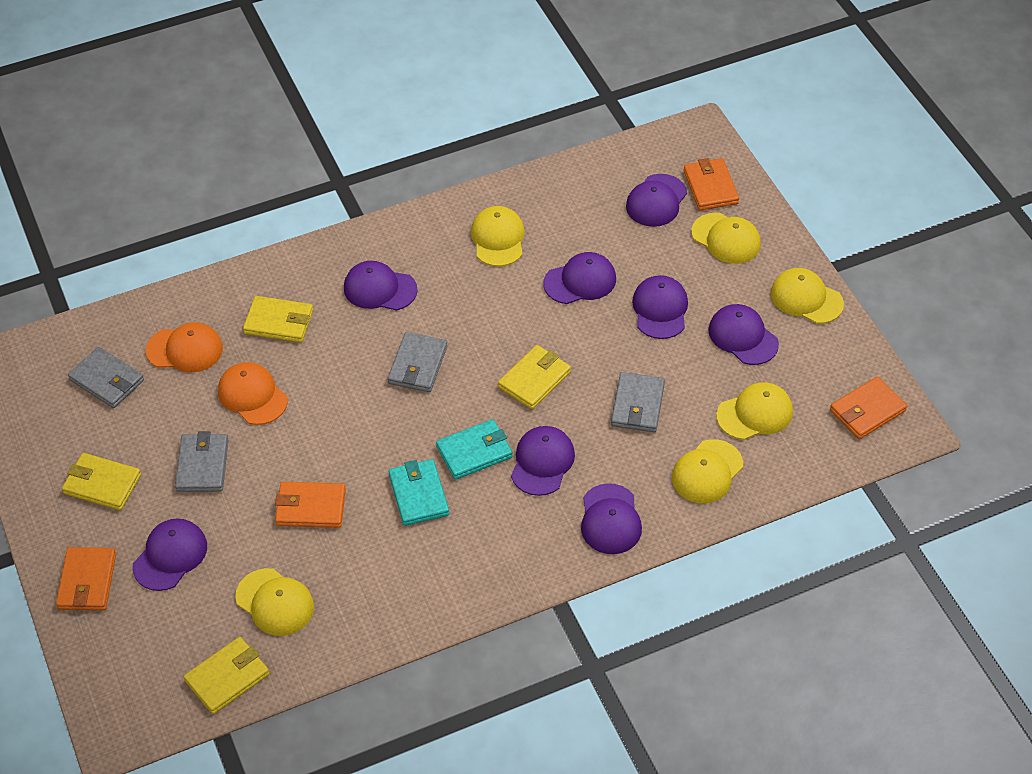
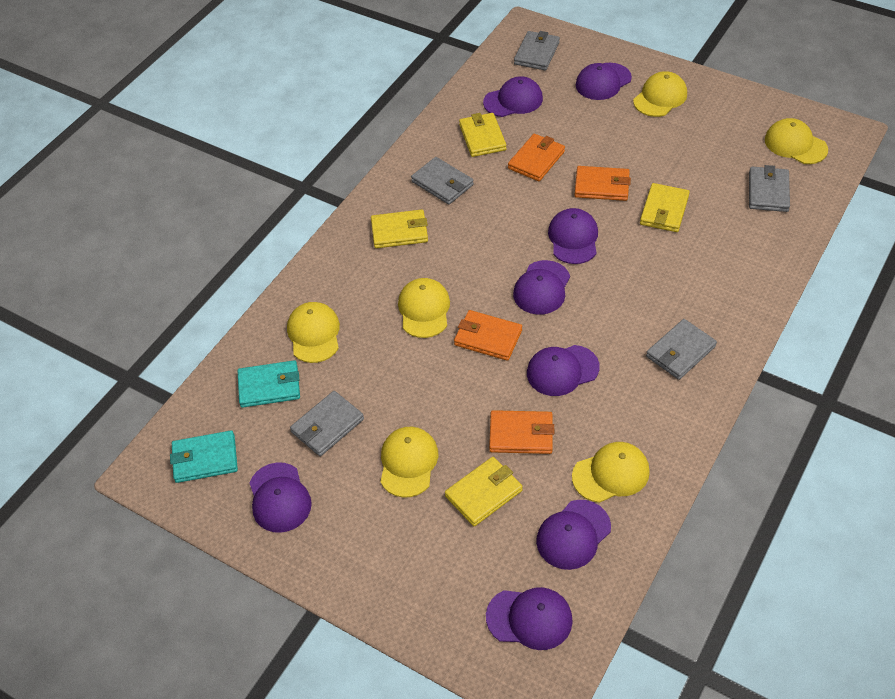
grey wallet: [68,347,144,408] [175,431,228,492] [388,332,448,392] [611,372,665,432] = 4 -> [290,391,364,456] [411,157,474,204] [514,31,560,70] [646,319,717,380] [749,165,790,212] = 5
orange cap: [146,322,223,373] [218,362,288,425] = 2 -> none = 0

